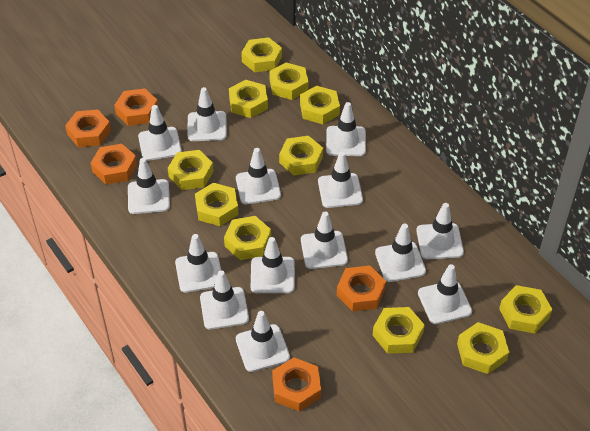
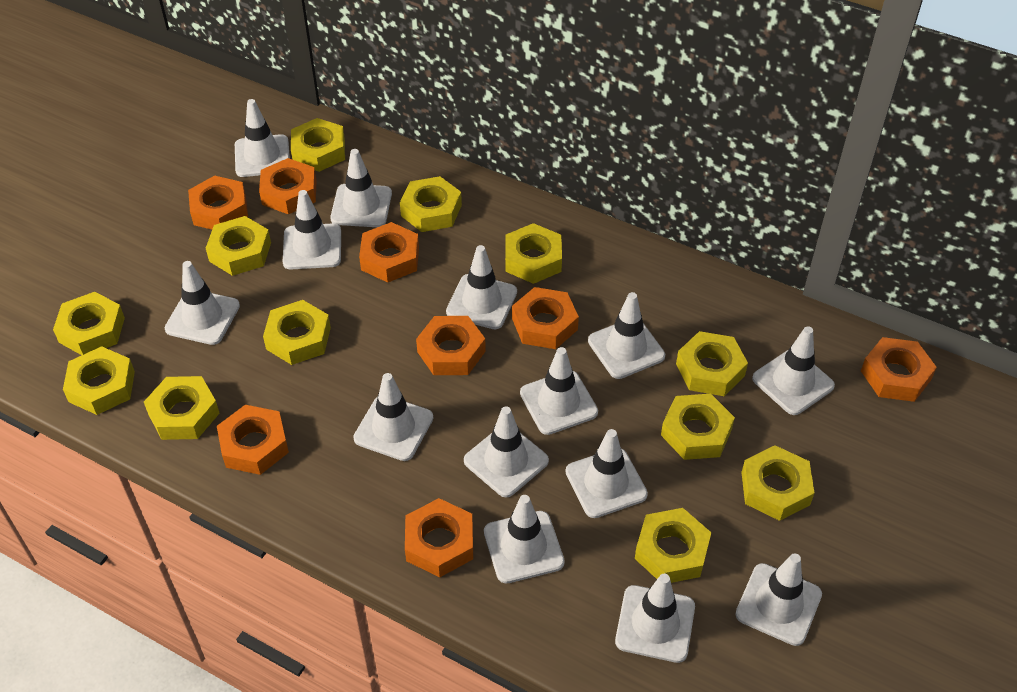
orange nut: [65,109,111,147] [91,144,137,184] [114,88,158,126] [272,357,321,412] [337,265,386,312] = 5 -> [188,175,248,230] [217,405,289,475] [259,158,316,214] [359,222,419,283] [405,498,473,577] [416,316,486,375] [512,287,579,349] [861,337,937,402] = 8
yellow nut: [168,150,214,190] [195,183,239,226] [224,216,271,260] [229,80,268,118] [241,37,282,72] [269,63,308,100] [279,136,323,175] [300,86,340,124] [373,307,425,354] [457,322,509,374] [499,285,552,334] = 11 -> [53,292,125,355] [63,346,135,415] [144,376,220,440] [206,216,271,276] [263,300,331,365] [291,118,345,172] [400,176,462,232] [505,223,562,284] [635,508,711,583] [661,394,735,460] [676,331,748,396] [741,445,814,521] = 12

